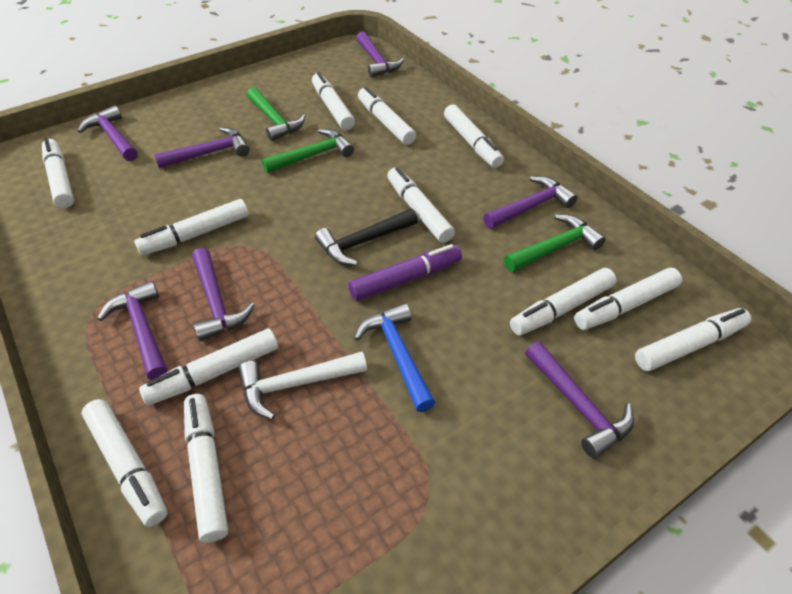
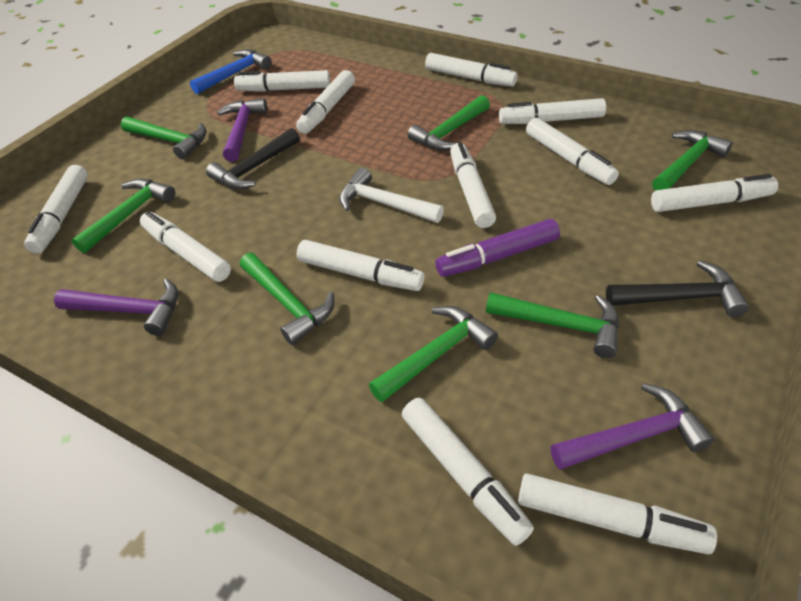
black hammer: [315,209,418,266] = 1 -> [206,128,300,189] [606,261,749,317] = 2
green hammer: [247,87,305,141] [262,129,354,173] [504,214,606,272] = 3 -> [71,178,175,253] [121,116,207,159] [240,253,334,345] [369,306,498,402] [407,95,490,151] [486,292,619,358] [652,130,733,191] = 7
purple hammer: [78,105,138,161] [97,281,168,380] [154,127,250,168] [192,248,255,341] [356,31,404,77] [483,176,578,229] [525,341,634,458] = 7 -> [54,278,178,336] [217,98,267,162] [551,383,714,470] = 3

